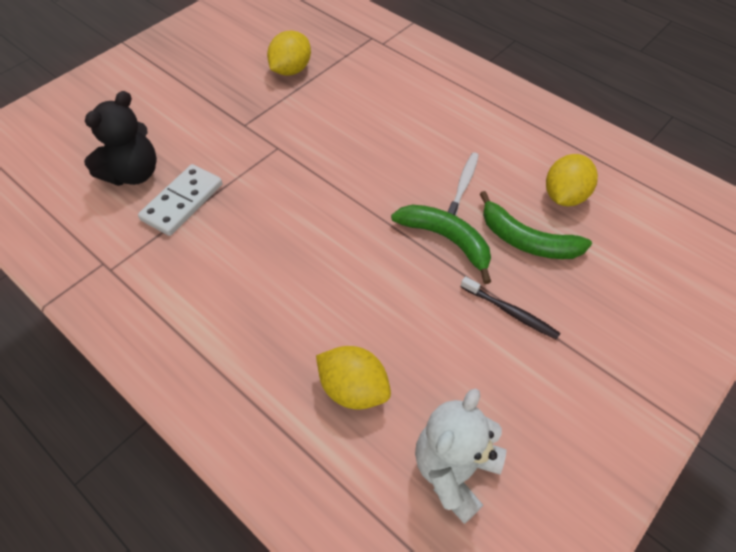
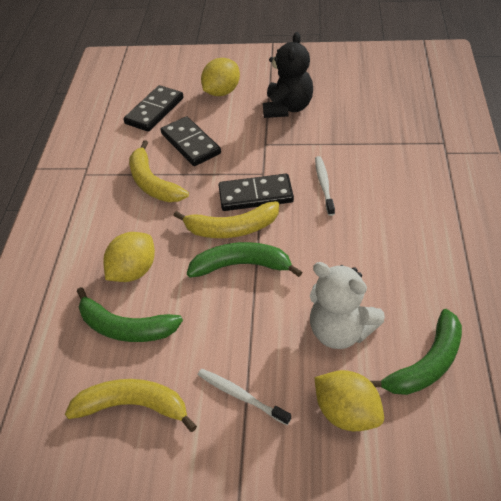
black domino: none = 0 -> [123,85,184,132] [161,116,221,166] [219,174,294,211] = 3
black toothbrush: [461,276,560,340] = 1 -> none = 0
green banana: [391,205,491,284] [480,191,592,259] = 2 -> [77,287,183,342] [187,242,302,278] [370,309,462,395] = 3
white domino: [138,164,222,236] = 1 -> none = 0
white toothbrush: [448,152,479,216] = 1 -> [198,369,291,425] [315,156,335,216] = 2
yellow banana: none = 0 -> [65,379,197,432] [129,140,189,202] [173,201,279,238] = 3

